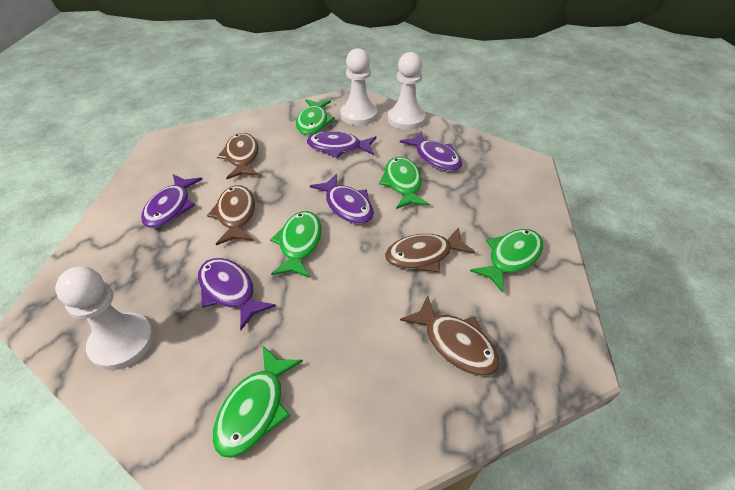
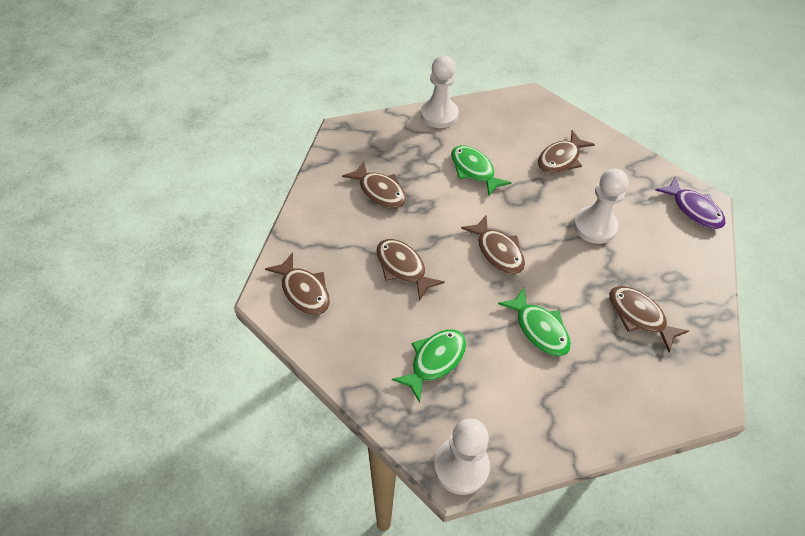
brown fish: [207,185,255,245] [217,133,259,179] [385,227,475,273] [400,295,500,376] = 4 -> [265,252,330,315] [342,161,407,209] [376,239,445,301] [461,215,525,274] [538,130,595,173] [609,286,689,352] = 6
green fish: [213,346,303,458] [270,211,322,278] [296,99,335,135] [379,157,429,209] [470,229,543,293] = 5 -> [392,329,466,403] [451,145,512,196] [498,288,571,356] = 3
purple fish: [141,174,203,228] [198,258,276,330] [307,131,376,158] [310,174,374,224] [400,131,462,171] = 5 -> [655,176,726,229] = 1

